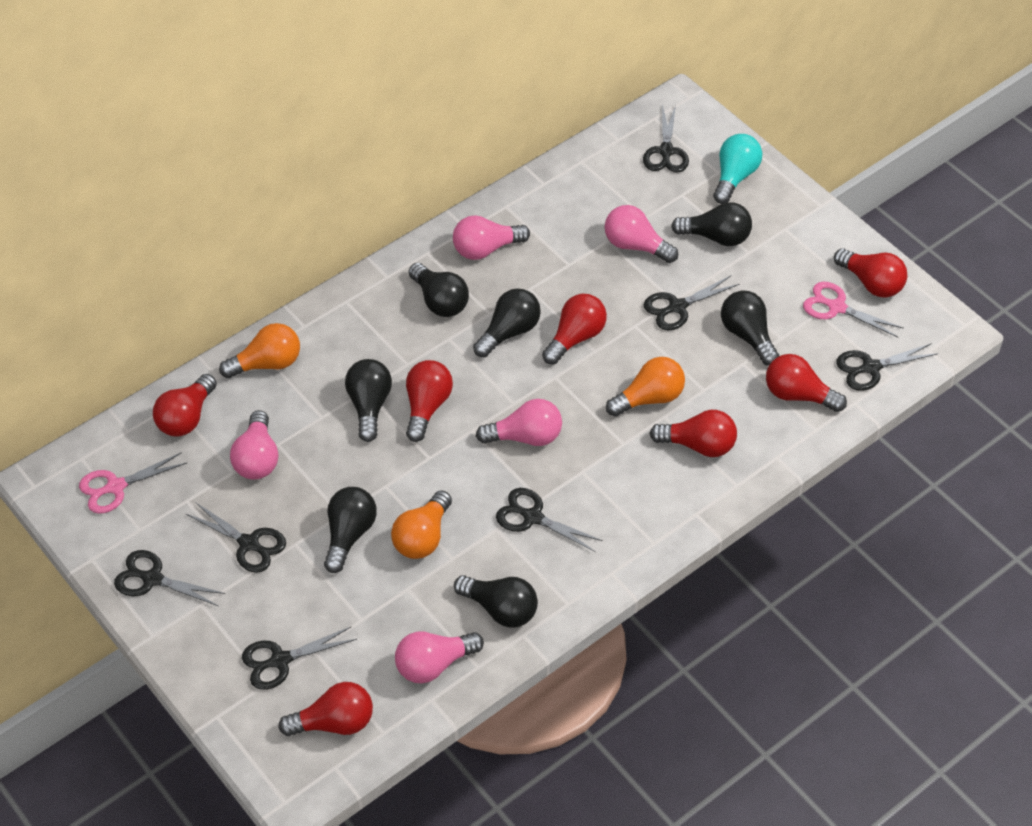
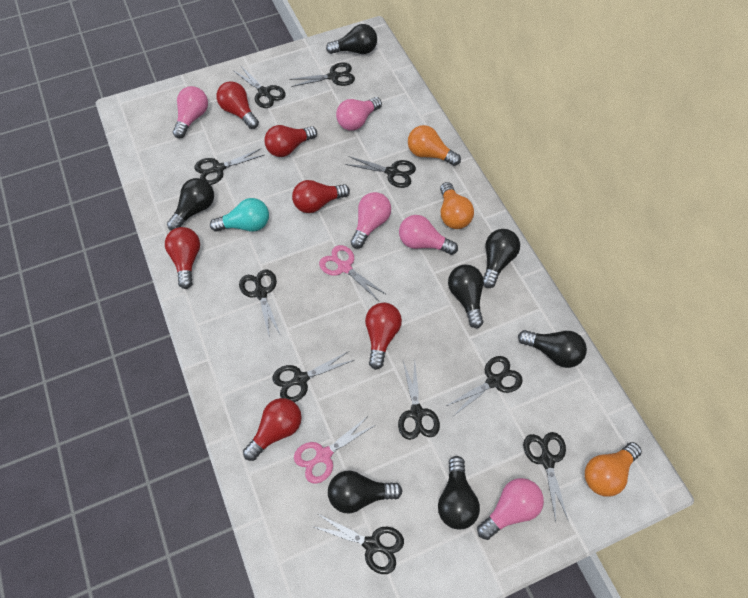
black scissors: [114,550,225,606] [186,502,286,573] [242,627,357,690] [496,488,603,552] [643,105,689,172] [644,276,739,330] [836,343,939,391] = 7 -> [194,149,264,185] [234,65,286,108] [239,270,281,339] [273,351,354,402] [289,62,355,87] [311,514,404,574] [345,156,416,188] [398,361,440,440] [446,356,523,416] [523,432,569,522] = 10
red light bulb: [153,374,217,436] [278,682,373,736] [406,360,453,442] [542,294,607,364] [649,410,737,457] [766,354,847,412] [834,248,907,297] = 7 -> [165,227,200,289] [217,81,259,129] [243,398,302,461] [264,125,317,157] [292,180,350,213] [365,303,402,370] = 6

